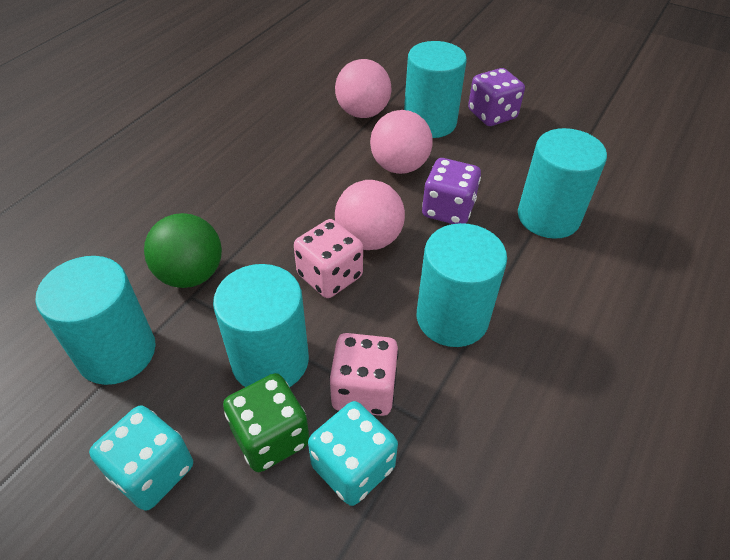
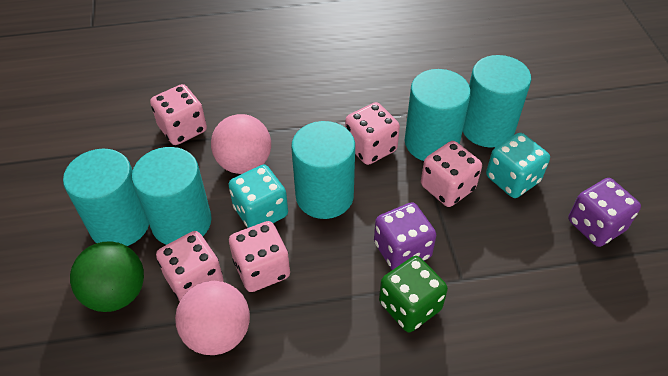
pink ball: [335,59,391,118] [335,180,405,250] [370,110,433,174] = 3 -> [175,281,250,355] [211,114,271,174] = 2
pink dice: [294,219,363,298] [329,333,399,416] = 2 -> [150,84,207,145] [156,231,224,301] [229,221,290,292] [345,102,400,165] [421,141,482,207] = 5

